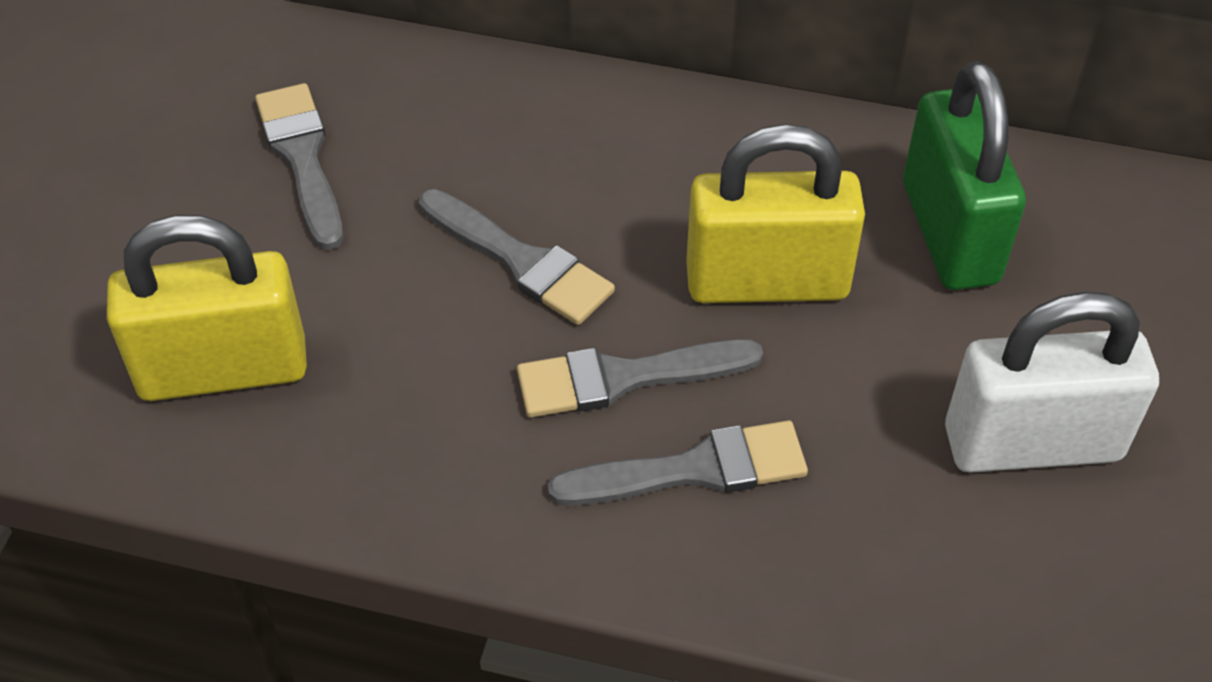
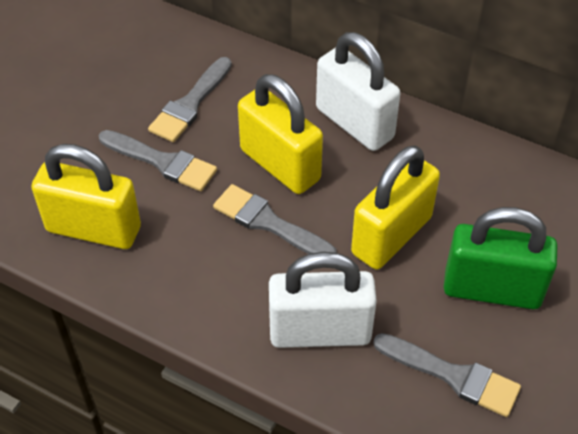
white padlock: [945,292,1159,473] = 1 -> [269,252,377,348] [316,32,400,151] = 2
yellow padlock: [107,215,307,401] [686,124,865,303] = 2 -> [31,144,141,249] [238,74,323,194] [351,145,440,269] = 3

